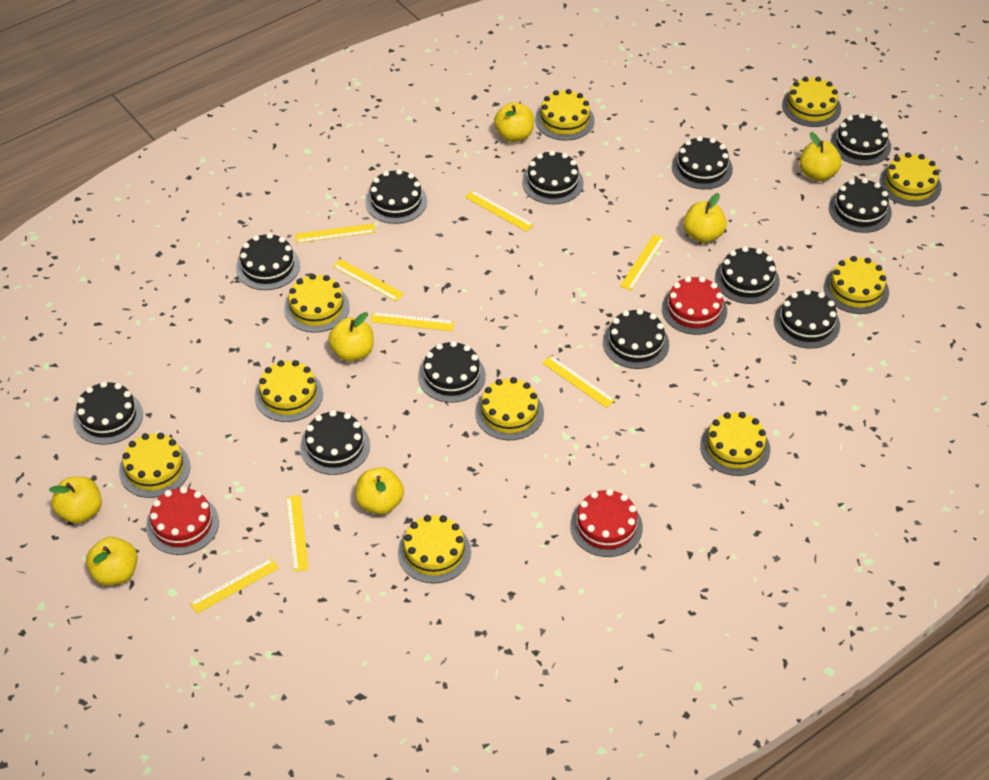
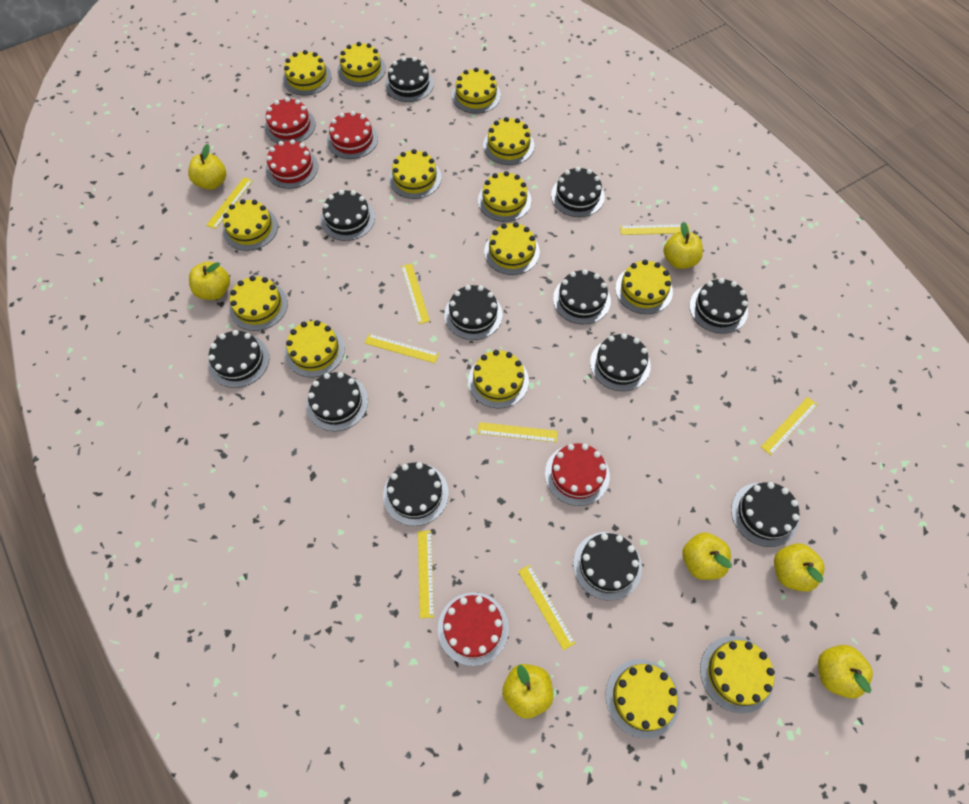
red cake: [146,487,219,555] [570,489,643,557] [662,276,727,335] = 3 -> [265,97,316,143] [266,139,318,189] [327,111,378,159] [438,592,509,666] [545,443,610,506] = 5
yellow cake: [119,433,190,498] [255,360,323,422] [284,274,350,333] [398,515,471,584] [475,377,544,440] [535,89,595,141] [700,412,770,476] [782,77,841,127] [824,256,889,314] [879,152,942,206] = 10 -> [223,199,278,251] [229,276,288,331] [283,50,332,96] [285,320,345,377] [337,42,386,87] [389,149,441,199] [452,67,501,114] [468,350,529,408] [478,171,531,222] [483,117,534,165] [484,222,540,275] [605,659,680,739] [615,260,673,314] [700,636,775,714] = 14

